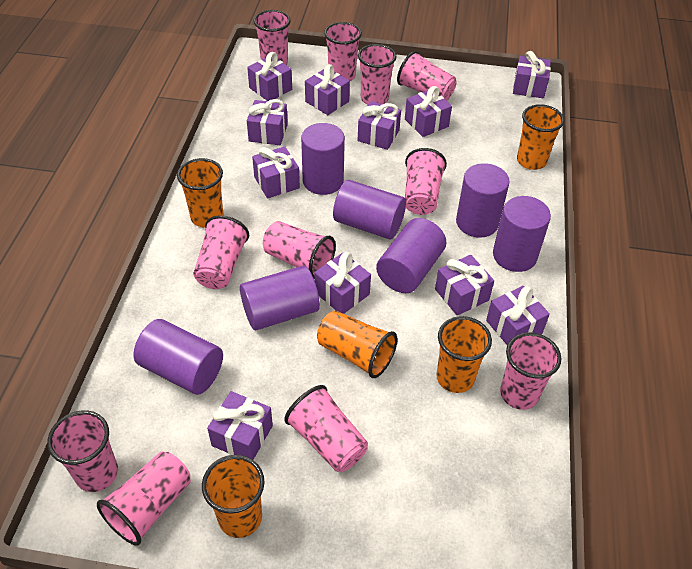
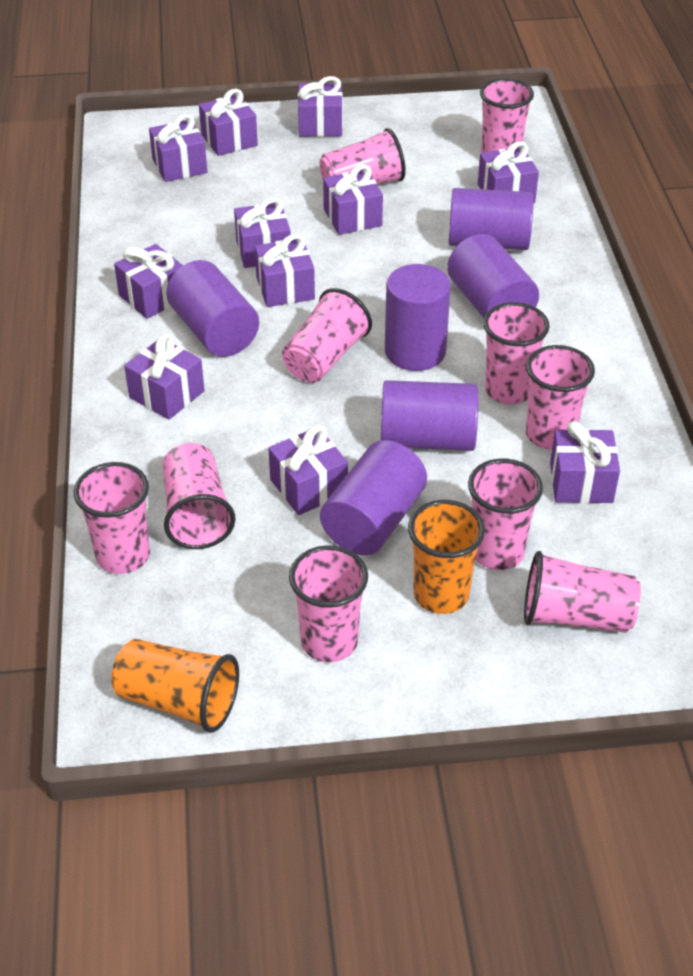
orange cup: [177,158,224,227] [202,455,265,538] [317,311,397,378] [436,316,492,393] [517,104,564,170] = 5 -> [111,639,239,733] [408,500,485,614] = 2
pink cup: [47,410,118,492] [97,452,191,545] [194,215,249,289] [254,10,291,65] [263,221,336,278] [284,385,368,472] [324,22,362,81] [358,44,397,105] [397,51,457,101] [405,148,447,215] [500,332,561,410] = 11 -> [74,462,150,574] [162,443,236,549] [282,288,372,382] [289,545,368,662] [319,128,406,184] [468,459,543,570] [480,78,534,153] [483,302,550,405] [524,551,641,633] [526,345,595,450] = 10
purple cylinder: [133,319,223,395] [240,265,320,330] [301,123,345,195] [333,180,406,239] [376,218,446,293] [456,163,510,238] [493,196,551,272] = 7 -> [166,260,259,357] [320,440,427,556] [381,380,478,451] [385,264,451,371] [447,234,539,318] [449,188,534,250] = 6

